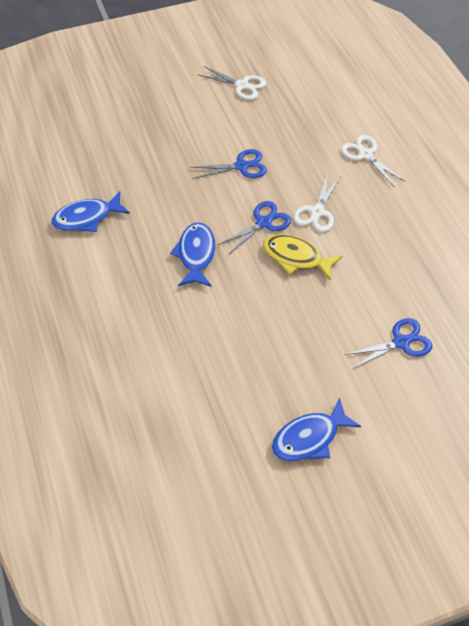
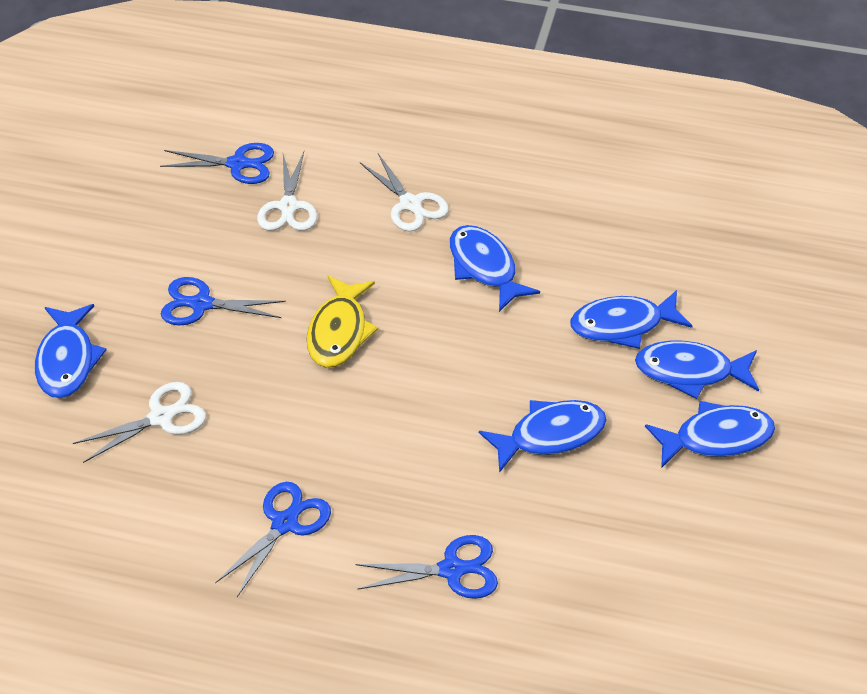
blue fish: [52,191,130,232] [170,222,215,287] [272,397,361,461] = 3 -> [35,304,107,398] [450,225,540,312] [479,400,607,473] [570,290,692,349] [635,341,759,399] [645,401,775,468] = 6
blue scissors: [190,149,267,179] [218,201,291,255] [344,318,432,369] = 3 -> [160,143,274,184] [161,277,286,325] [215,482,331,597] [355,535,498,599] = 4

